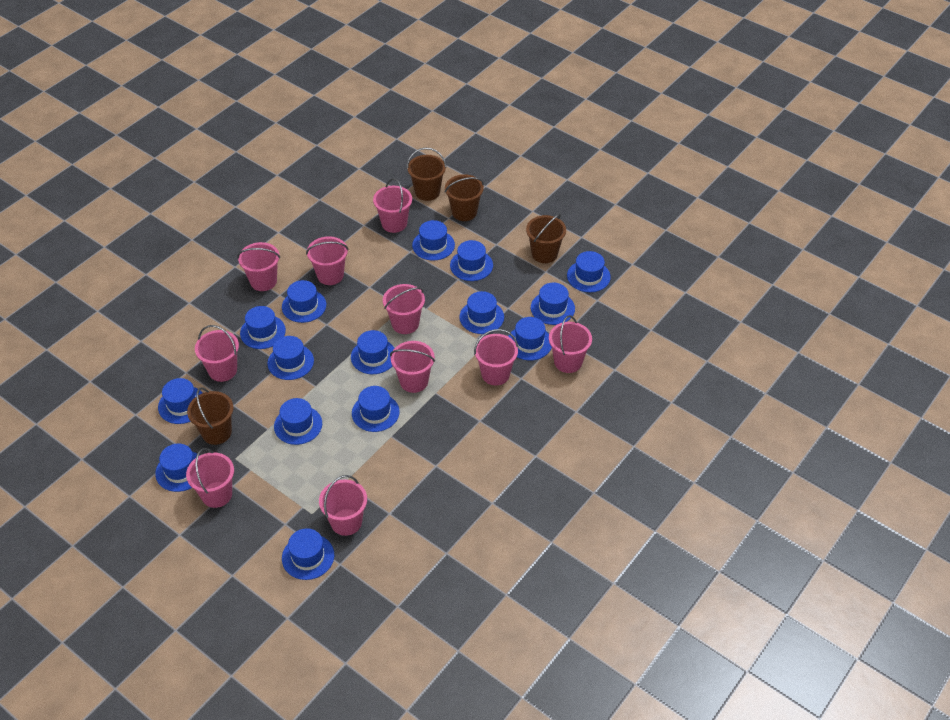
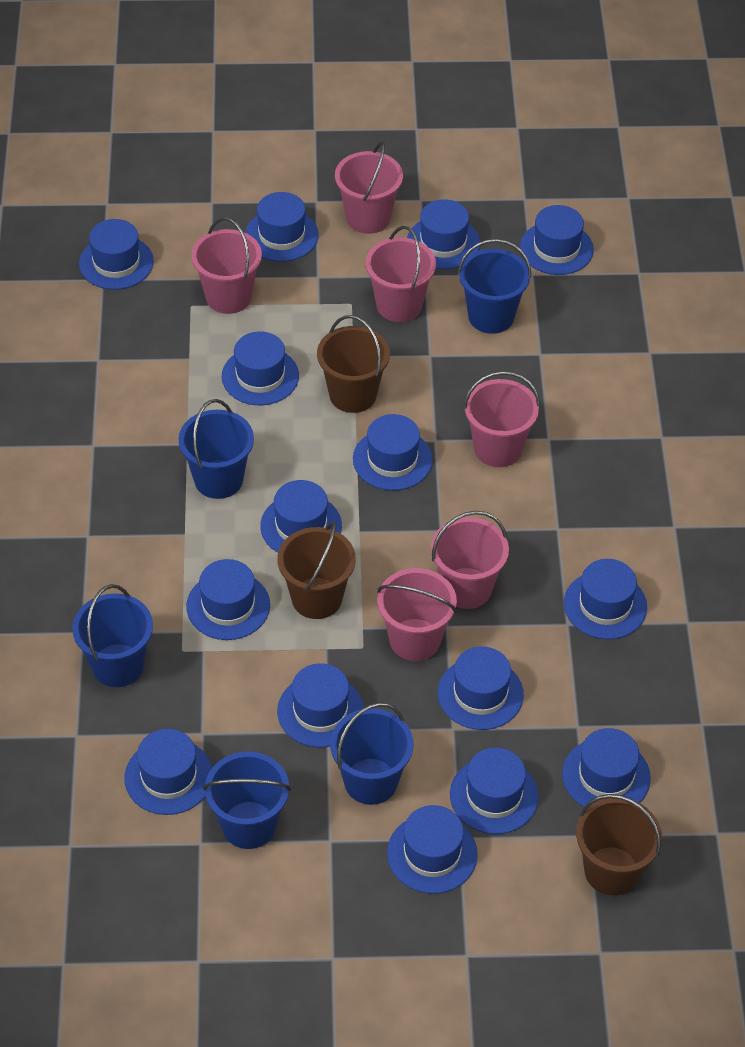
blue bucket: none = 0 -> [72,584,153,687] [178,399,254,499] [203,751,291,849] [330,702,414,805] [458,239,531,334] = 5
brown bucket: [187,387,233,445] [407,148,447,201] [445,174,484,221] [526,213,566,263] = 4 -> [277,521,356,619] [317,315,390,413] [576,794,662,896] = 3
pink bucket: [186,448,234,508] [195,325,239,382] [237,242,280,291] [306,236,349,285] [319,475,367,536] [373,178,412,233] [383,284,425,334] [390,341,435,393] [474,329,518,385] [549,315,592,373] = 10 -> [191,217,262,314] [335,141,403,234] [366,226,436,322] [377,568,457,661] [431,511,509,609] [463,371,540,467] = 6

